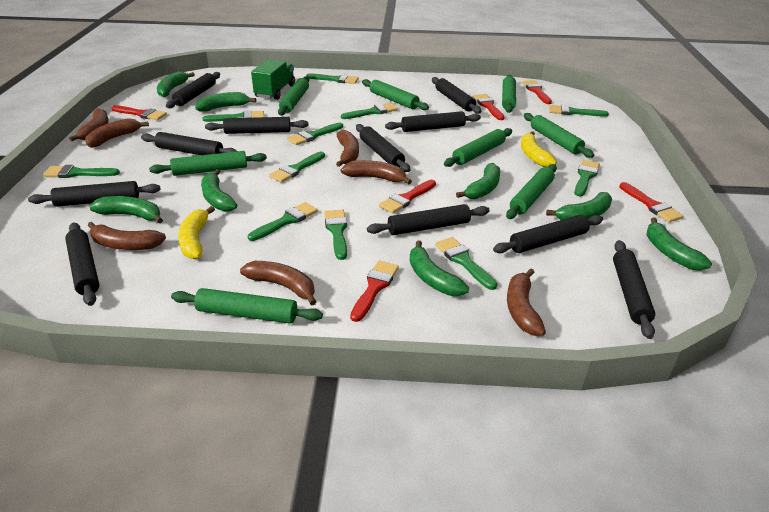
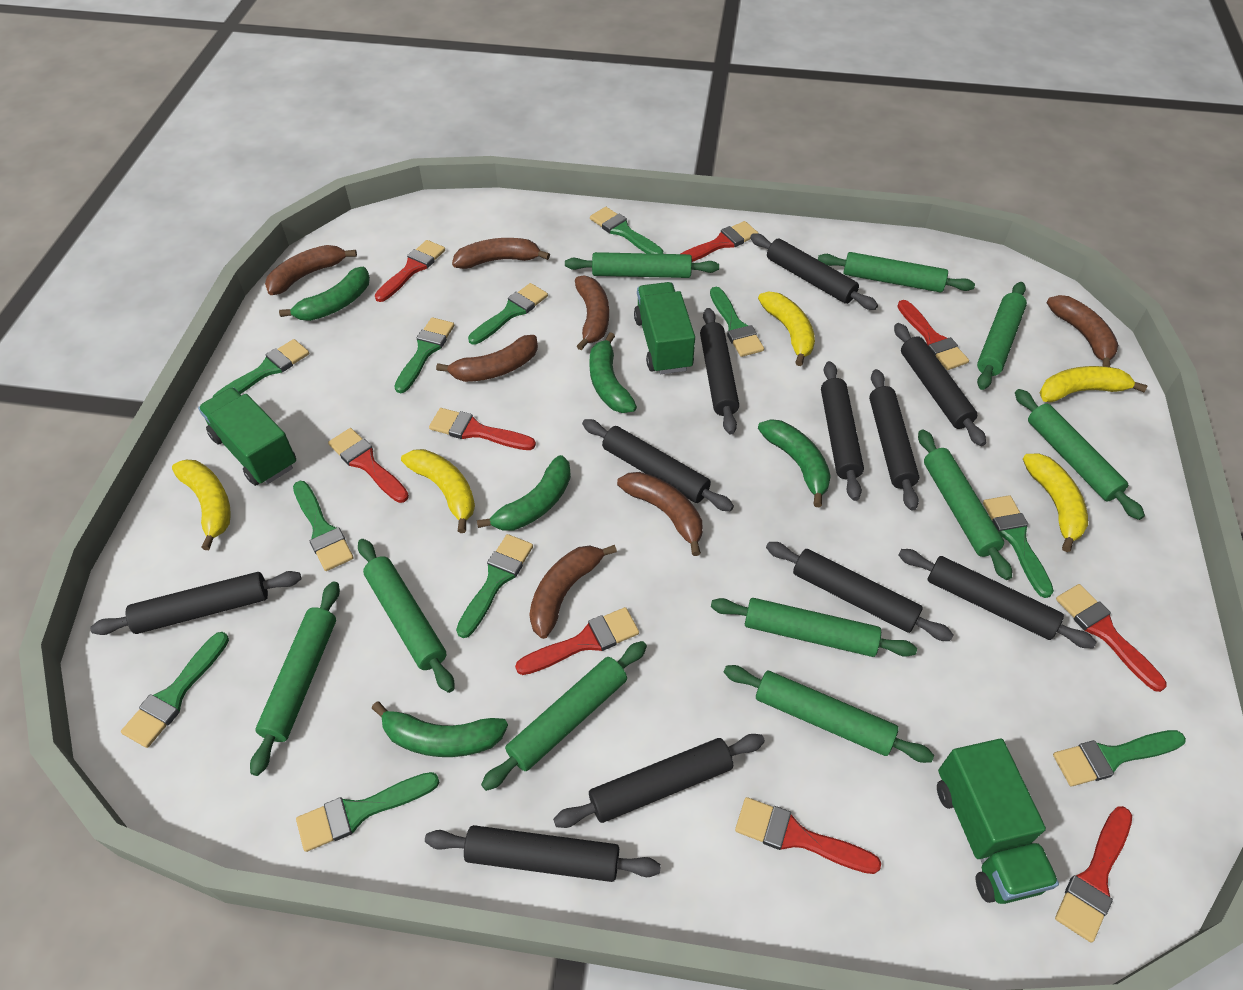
green banana: [89,196,163,223] [157,71,195,97] [195,92,256,112] [201,169,237,212] [410,240,469,296] [456,163,500,199] [546,192,612,220] [646,218,712,271] = 8 -> [279,267,370,321] [372,701,508,757] [477,455,571,530] [589,332,637,413] [758,419,831,507] = 5
green rolling pin: [149,151,267,176] [171,288,323,324] [278,76,310,115] [362,79,429,110] [444,128,512,167] [502,75,516,113] [506,164,557,219] [524,113,594,158] = 8 -> [250,581,340,776] [358,539,455,693] [481,641,647,791] [565,252,719,278] [711,598,917,657] [724,665,934,763] [818,252,975,293] [918,430,1012,580] [977,282,1027,390] [1015,389,1145,520] = 10
green truck: [251,59,295,100] = 1 -> [198,387,296,486] [634,282,695,374] [937,739,1059,904] = 3
red brush: [111,105,167,120] [350,261,399,322] [379,180,436,213] [473,94,505,120] [522,80,552,104] [619,182,683,222] = 6 -> [328,428,409,503] [375,240,445,302] [429,408,536,450] [515,607,639,675] [680,221,758,262] [735,797,881,874] [897,300,969,370] [1055,806,1132,942] [1056,584,1167,692] = 9
yellow banana: [178,206,215,259] [521,131,557,167] = 2 -> [172,460,231,550] [401,449,475,533] [758,292,815,366] [1023,453,1088,552] [1040,366,1148,402] = 5

